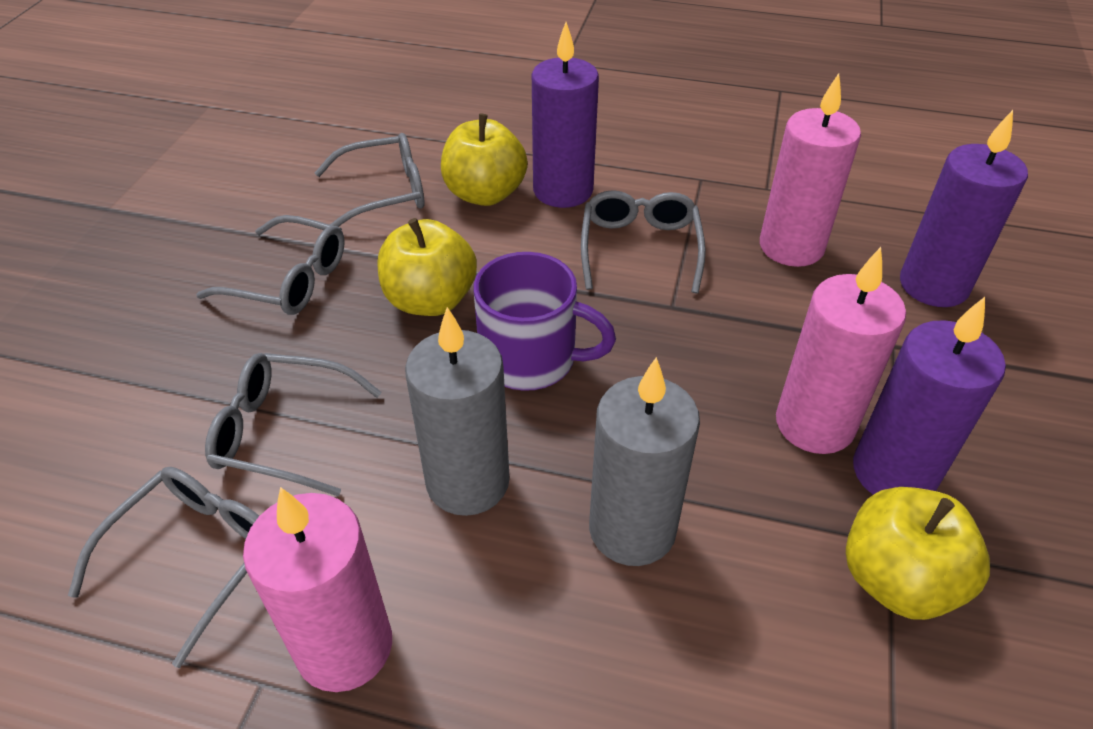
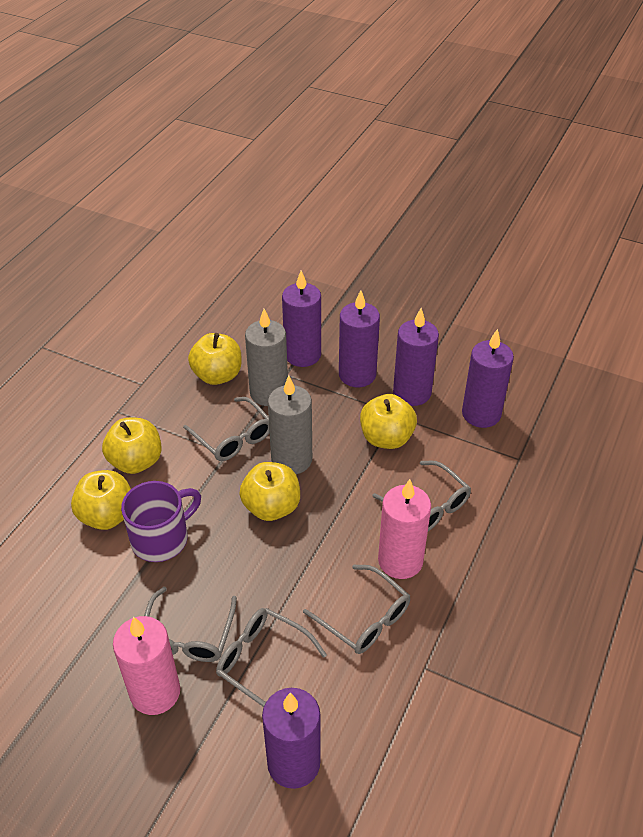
pink candle: [243,487,392,692] [760,73,861,267] [776,247,906,454] = 3 -> [113,616,180,715] [378,479,431,579] = 2
purple candle: [532,22,599,208] [853,297,1006,495] [900,110,1028,307] = 3 -> [262,688,320,789] [282,270,321,367] [339,290,380,387] [393,308,439,406] [462,329,514,428] = 5
yellow apple: [378,218,477,316] [441,114,528,206] [846,487,990,620] = 3 -> [71,470,131,530] [102,418,162,474] [188,333,241,385] [240,462,300,521] [360,394,417,449] = 5

